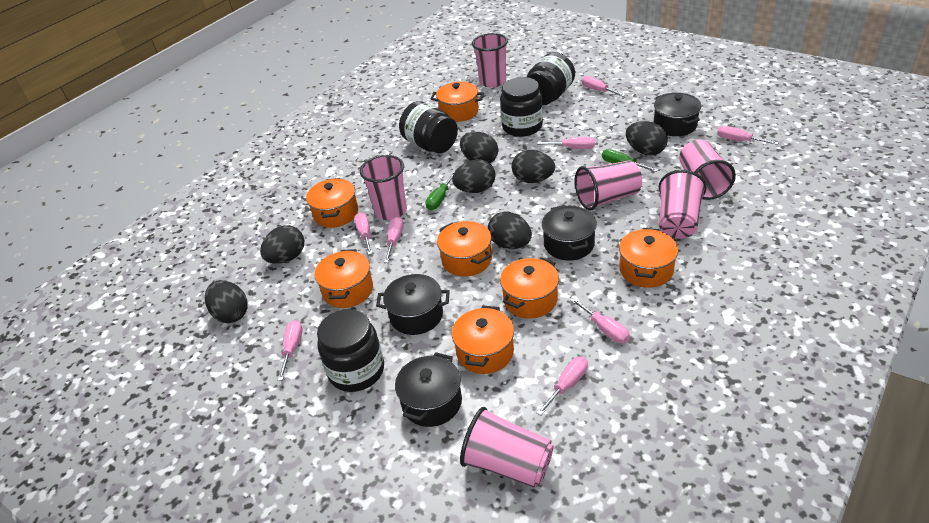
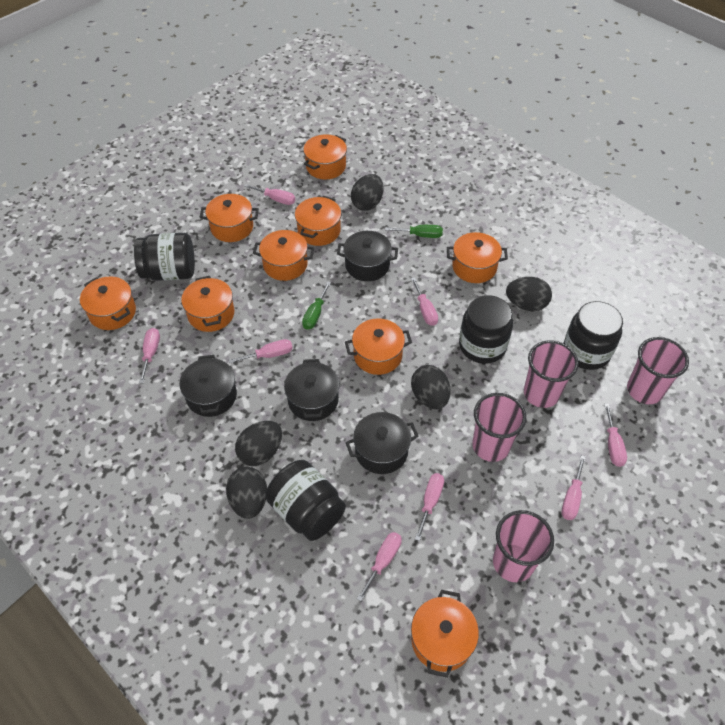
black egg: [205,280,248,323] [260,225,304,264] [452,159,496,193] [460,132,498,163] [488,212,532,249] [511,150,555,183] [626,121,668,156] = 7 -> [226,467,267,519] [235,421,282,466] [351,174,384,211] [411,365,451,409] [506,277,552,311] = 5
orange pot: [306,178,358,228] [314,249,373,308] [431,82,484,122] [437,221,492,277] [452,305,514,374] [500,257,559,318] [619,228,678,288] = 7 -> [80,277,136,330] [181,276,234,332] [200,194,259,242] [253,230,314,281] [295,196,341,246] [303,134,347,179] [345,318,412,375] [411,590,479,678] [447,232,508,283] = 9
pink cup: [360,155,407,220] [460,407,554,488] [472,33,508,88] [575,160,642,210] [659,170,706,239] [679,139,736,200] = 6 -> [472,393,526,462] [493,510,554,582] [524,340,579,408] [627,337,689,404] = 4

